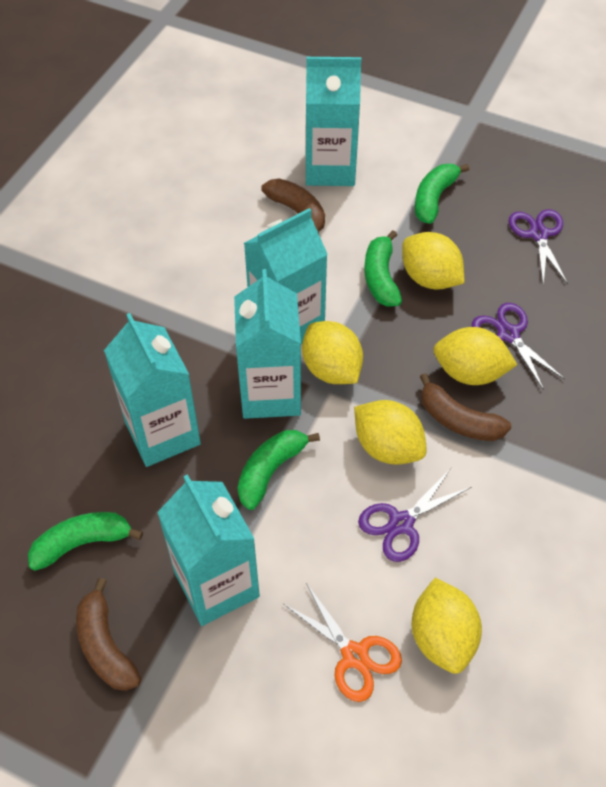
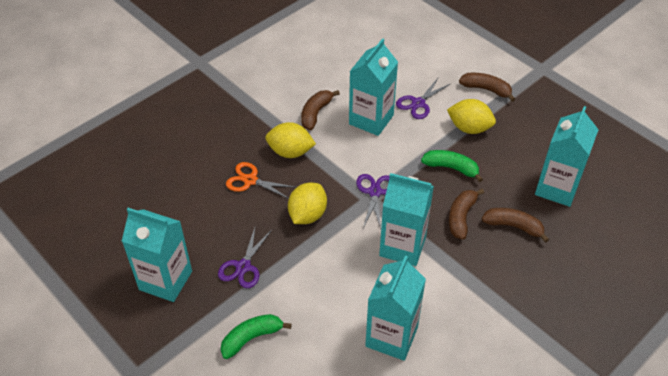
brown banana: [76,578,141,691] [261,178,325,234] [420,373,511,441] = 3 -> [301,90,340,130] [449,189,484,240] [459,73,515,102] [482,208,549,243] = 4
green banana: [28,512,143,571] [237,430,320,510] [364,230,402,307] [415,164,470,224] = 4 -> [221,314,292,359] [421,150,483,182] = 2
yellow lemon: [302,321,363,384] [354,400,427,465] [402,232,464,289] [412,578,482,674] [433,327,517,385] = 5 -> [265,122,316,158] [288,183,327,224] [447,99,496,134] = 3

